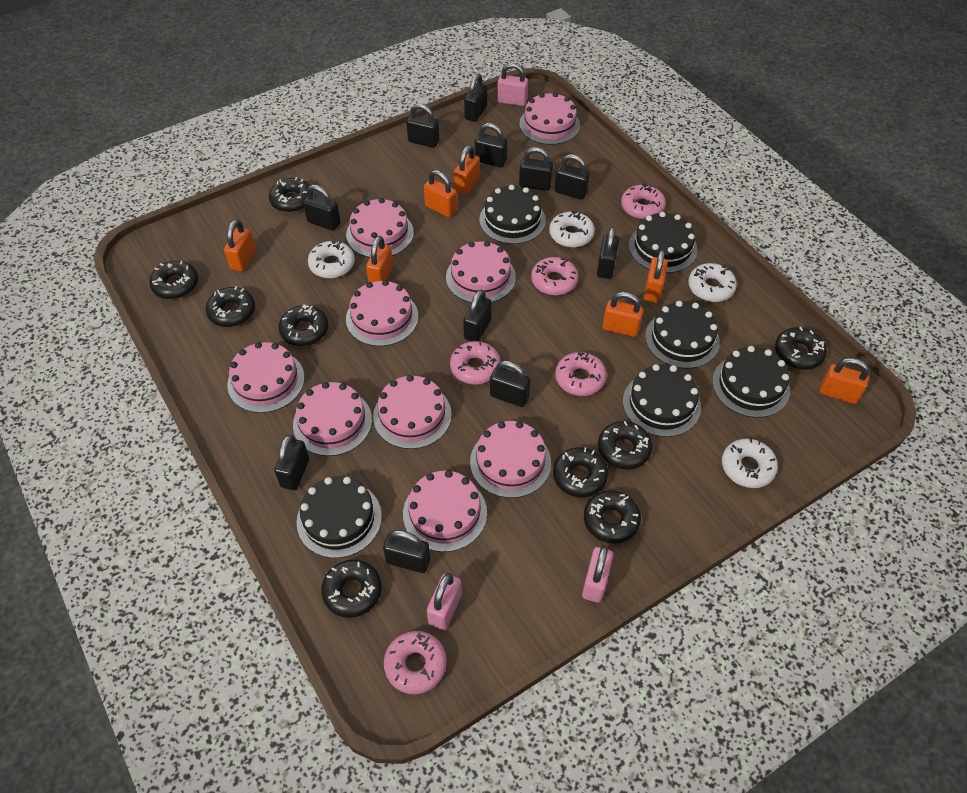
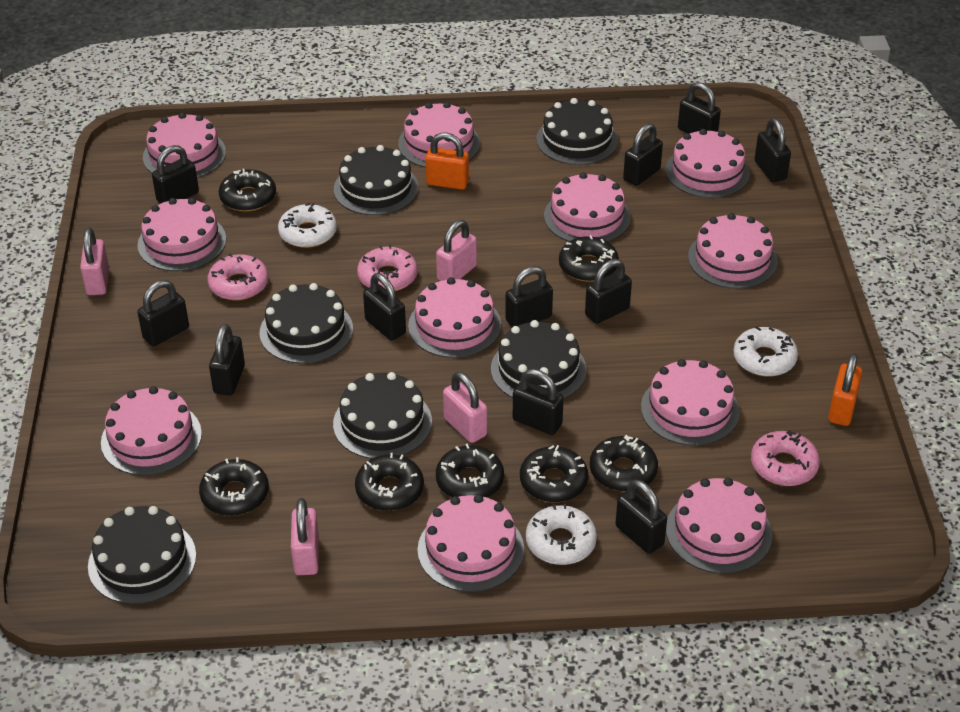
black donut: [149,261,198,299] [206,286,255,327] [269,177,313,212] [279,304,328,346] [321,560,382,618] [553,447,608,497] [584,490,641,544] [598,421,652,470] [775,327,827,370] = 9 -> [199,457,269,516] [219,169,276,211] [355,453,424,511] [436,443,504,497] [520,445,588,502] [559,235,619,282] [590,435,658,491] = 7
orange padlock: [224,219,256,271] [366,236,393,282] [424,170,457,217] [454,145,480,195] [603,292,643,337] [644,250,668,302] [820,358,869,404] = 7 -> [425,132,469,190] [828,353,862,426] = 2
pink cake: [227,342,304,413] [293,382,372,456] [346,198,414,258] [346,280,418,346] [373,375,452,449] [403,470,487,552] [446,241,516,303] [470,421,551,498] [519,92,580,145] = 9 -> [101,386,202,476] [138,198,226,271] [143,113,226,178] [398,102,480,168] [408,277,501,358] [418,494,524,592] [544,172,631,242] [641,359,740,446] [666,129,750,198] [666,478,772,574] [688,213,778,289] = 11
pink donut: [384,631,447,694] [450,341,501,385] [531,257,578,295] [555,352,607,396] [621,184,666,219] = 5 -> [207,253,268,300] [357,245,418,291] [751,430,820,486] = 3
pink padlock: [427,573,462,630] [497,63,528,106] [582,545,613,603] = 3 -> [80,227,109,295] [291,498,319,575] [436,220,477,281] [443,372,487,443] = 4
white donut: [308,240,355,278] [549,211,595,248] [688,263,737,302] [722,438,778,488] = 4 -> [278,203,337,248] [526,504,597,565] [733,327,798,376] = 3

